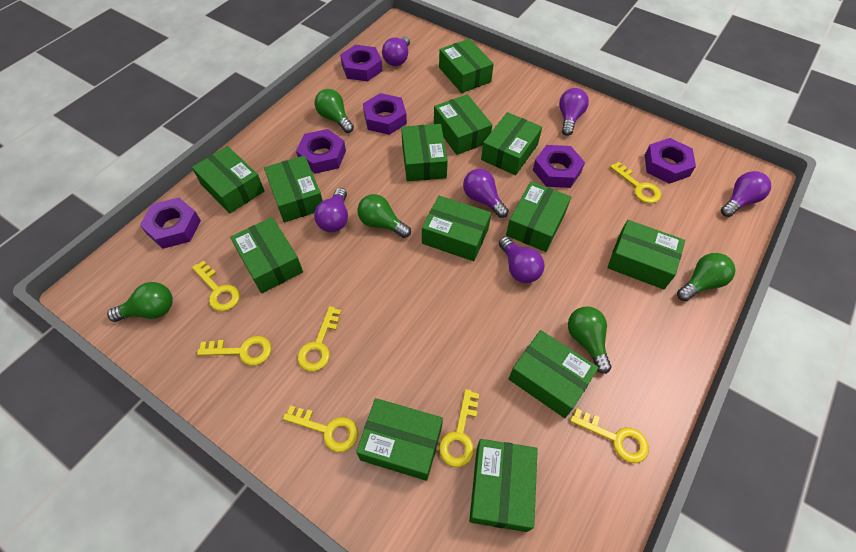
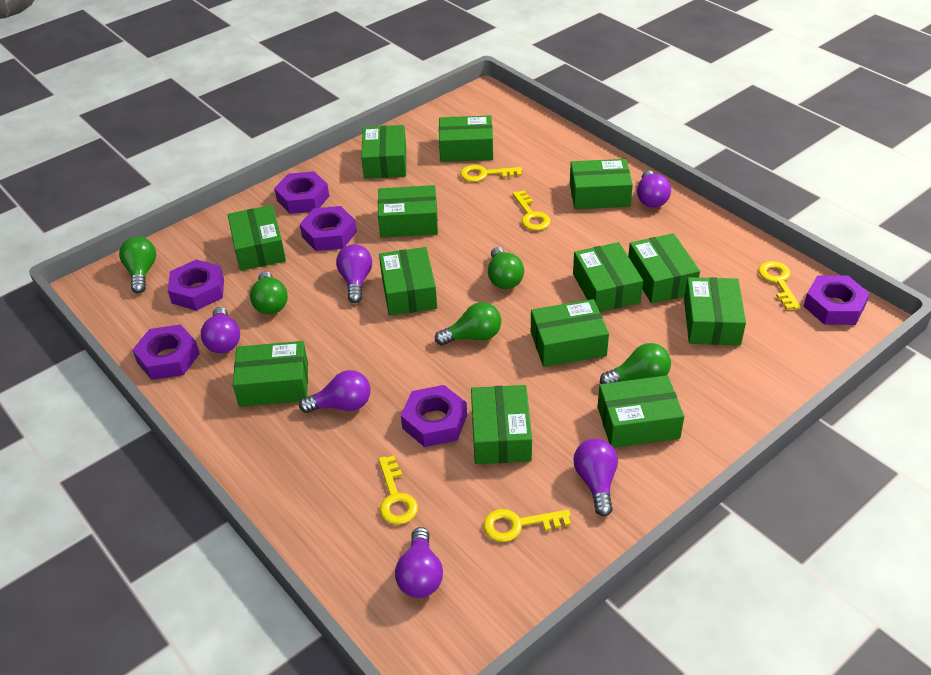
yellow key: [192,260,240,311] [197,336,271,366] [283,405,358,452] [298,306,342,372] [439,389,479,467] [570,409,649,463] [610,162,661,204] = 7 -> [378,456,418,525] [460,165,522,182] [483,509,571,542] [513,190,551,231] [759,261,801,310] = 5

